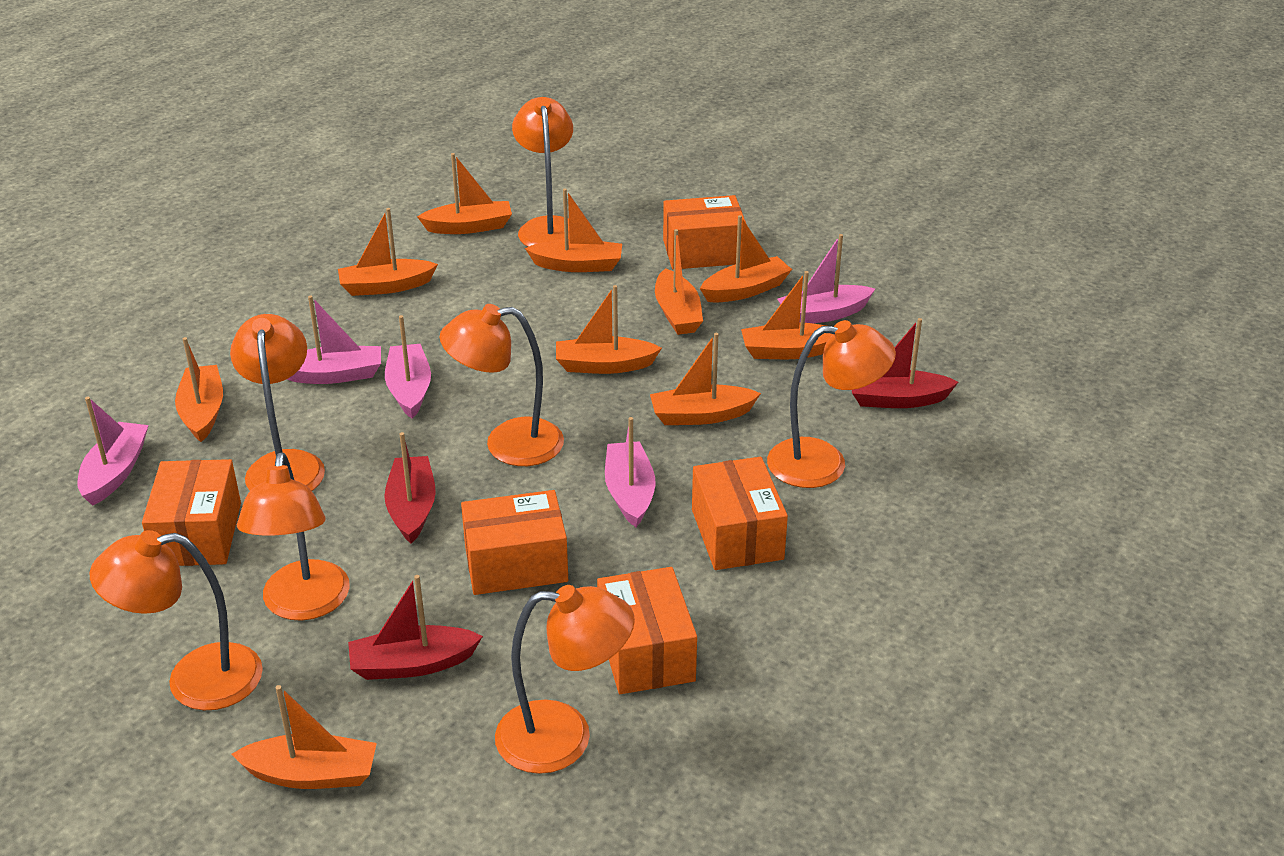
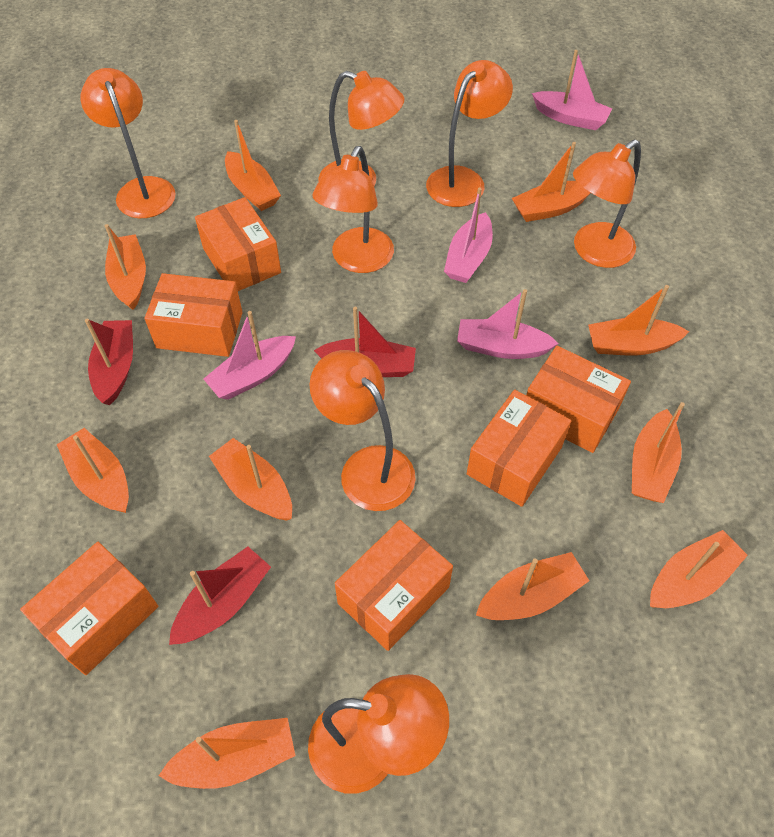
orange box: [142,459,241,566] [461,490,568,595] [597,567,697,694] [663,195,746,270] [692,457,788,570] = 5 -> [20,542,158,675] [144,273,243,357] [195,197,281,291] [335,520,453,651] [467,390,571,507] [526,346,631,453] = 6
pink boat: [77,397,149,506] [287,295,381,384] [385,315,431,418] [605,417,655,527] [777,234,875,323] = 5 -> [204,311,296,400] [444,188,493,283] [457,289,559,359] [532,50,612,130] = 4

